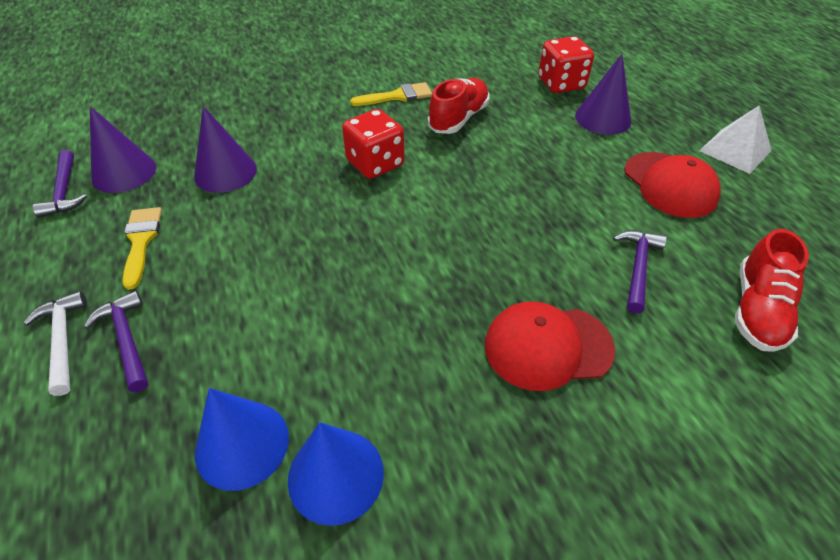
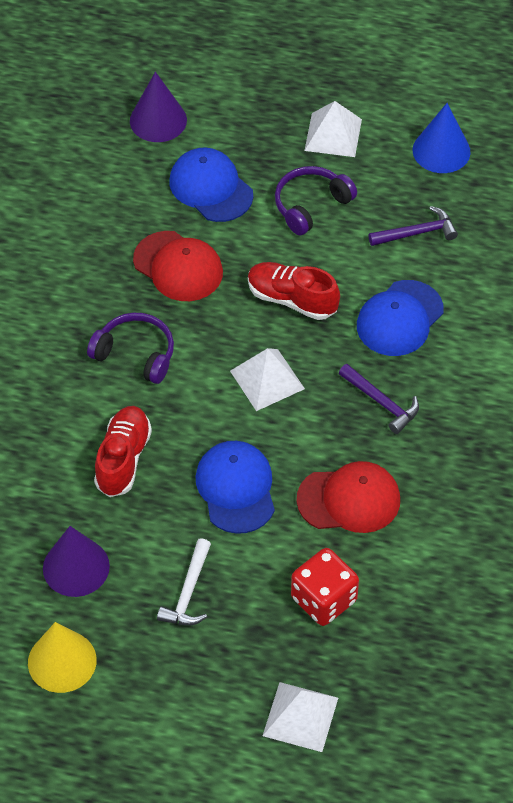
blue cap: none = 0 -> [169,148,253,222] [196,441,275,534] [357,280,444,356] = 3
blue cone: [195,388,289,491] [288,422,384,526] = 2 -> [413,103,471,173] = 1
purple cone: [90,106,156,193] [194,106,257,193] [575,54,631,135] = 3 -> [43,526,110,597] [130,72,187,142] = 2
purple hammer: [33,150,87,218] [84,291,148,392] [613,230,667,313] = 3 -> [339,364,419,434] [369,206,458,246] = 2
purple headphones: none = 0 -> [87,313,174,384] [275,166,357,235] = 2
red dice: [342,109,404,179] [538,36,594,93] = 2 -> [291,548,359,626] = 1
white pyramid: [699,106,772,174] = 1 -> [230,348,305,411] [263,682,338,752] [304,101,362,157] = 3
yellow brush: [122,207,162,290] [350,82,432,106] = 2 -> none = 0
yellow cone: none = 0 -> [28,622,97,693] = 1

